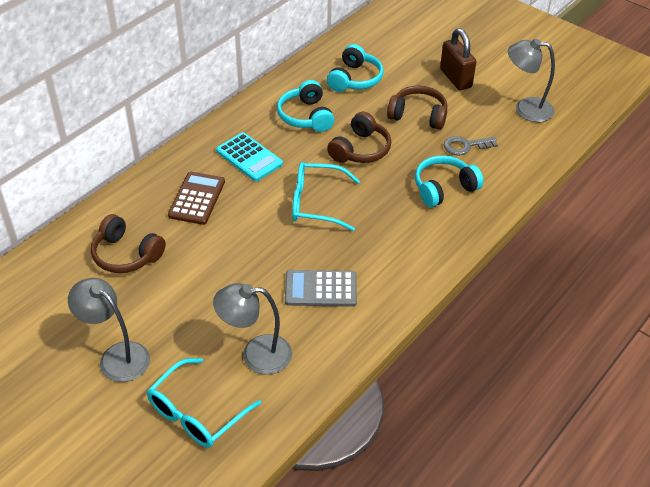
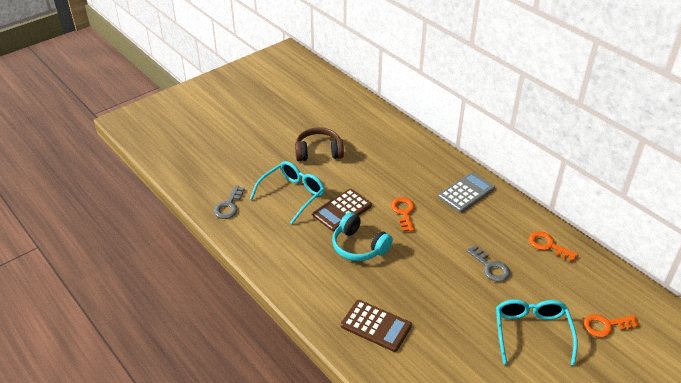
brown calculator: [168,172,225,225] = 1 -> [313,189,372,232] [341,300,412,352] = 2
brown headphones: [91,214,166,273] [327,112,391,163] [387,86,447,130] = 3 -> [295,127,344,161] = 1
brown padlock: [440,28,476,90] = 1 -> none = 0
grey key: [444,136,498,155] = 1 -> [213,186,245,219] [466,245,510,282] = 2
grey lamp: [68,278,150,382] [213,283,292,375] [508,39,555,122] = 3 -> none = 0
orange key: none = 0 -> [391,197,415,232] [529,231,578,262] [583,314,640,337] = 3
turquoise calculator: [216,132,283,181] = 1 -> none = 0
turquoise headphones: [277,80,335,132] [327,44,384,92] [415,155,484,207] = 3 -> [332,212,393,261] = 1

